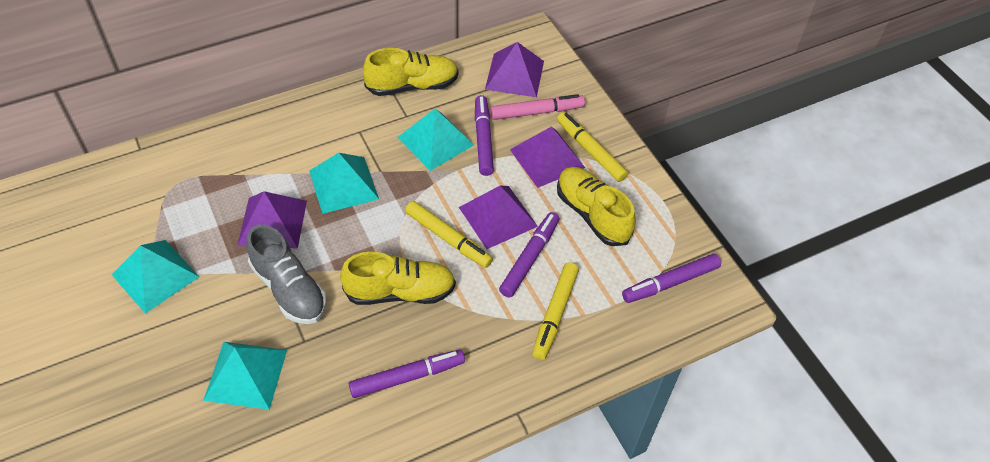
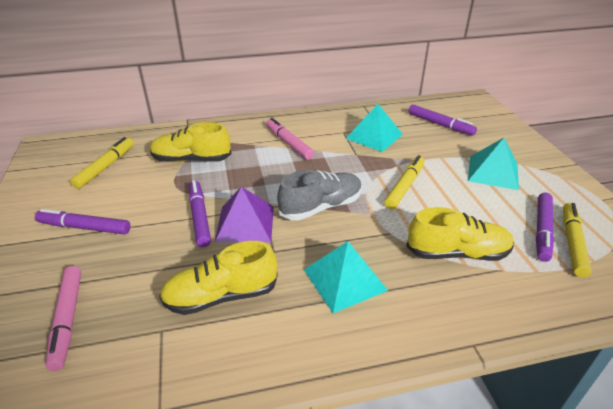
pink marker: [490,94,585,120] = 1 -> [45,266,81,371] [266,118,314,160] = 2
purple pyramid: [237,191,307,249] [459,186,538,249] [485,42,544,97] [510,126,585,188] = 4 -> [215,186,274,243] = 1
turquoise pyramid: [111,240,199,314] [203,342,287,410] [309,153,379,214] [398,109,474,171] = 4 -> [304,241,388,313] [346,104,403,152] [468,138,519,190] = 3

